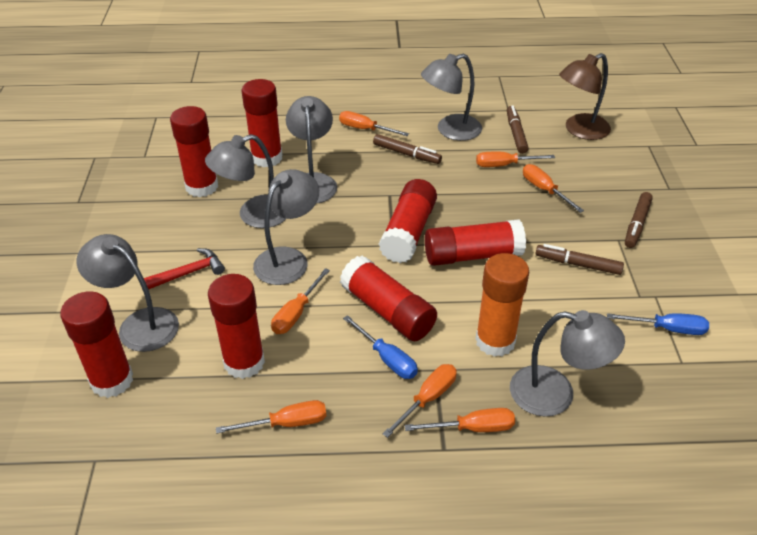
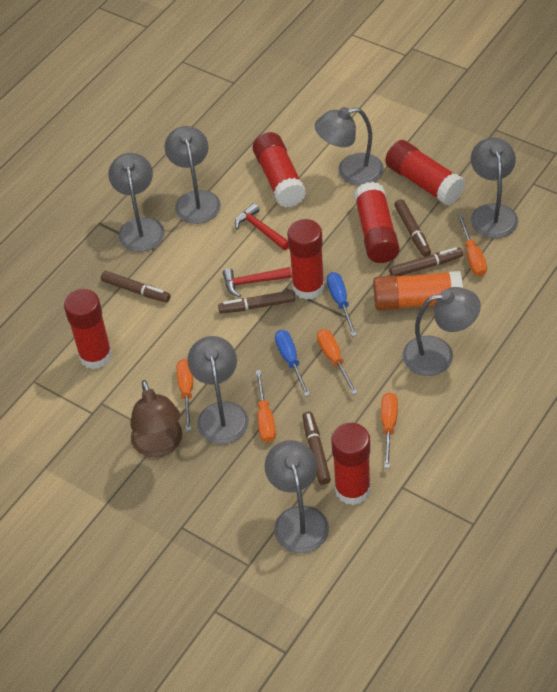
brown marker: [373,134,442,164] [507,106,529,154] [536,244,624,275] [625,192,653,248] = 4 -> [101,271,171,303] [218,290,295,313] [302,411,331,485] [389,247,463,276] [394,199,431,257] = 5
grey lamp: [77,234,179,352] [205,134,286,228] [253,169,319,285] [286,96,337,204] [421,54,482,141] [510,310,625,417] = 6 -> [108,153,165,252] [165,126,221,224] [187,336,249,444] [265,440,329,553] [315,107,384,186] [402,287,481,376] [471,138,518,238] = 7
orange screwdriver: [216,400,326,434] [271,268,330,334] [339,111,409,136] [383,364,457,438] [405,408,515,432] [476,152,555,167] [523,164,584,213] = 7 -> [176,359,193,431] [256,370,276,442] [317,329,358,395] [381,393,398,468] [458,215,487,276] = 5
red glue stick: [60,291,133,398] [170,106,218,197] [208,274,265,379] [242,79,283,167] [340,256,437,341] [379,179,437,263] [425,219,526,266] = 7 -> [64,289,112,369] [253,132,306,208] [287,219,325,300] [331,423,371,505] [354,182,399,263] [385,140,465,205] = 6
red hammer: [144,248,225,289] = 1 -> [223,267,292,297] [235,203,289,250] = 2

